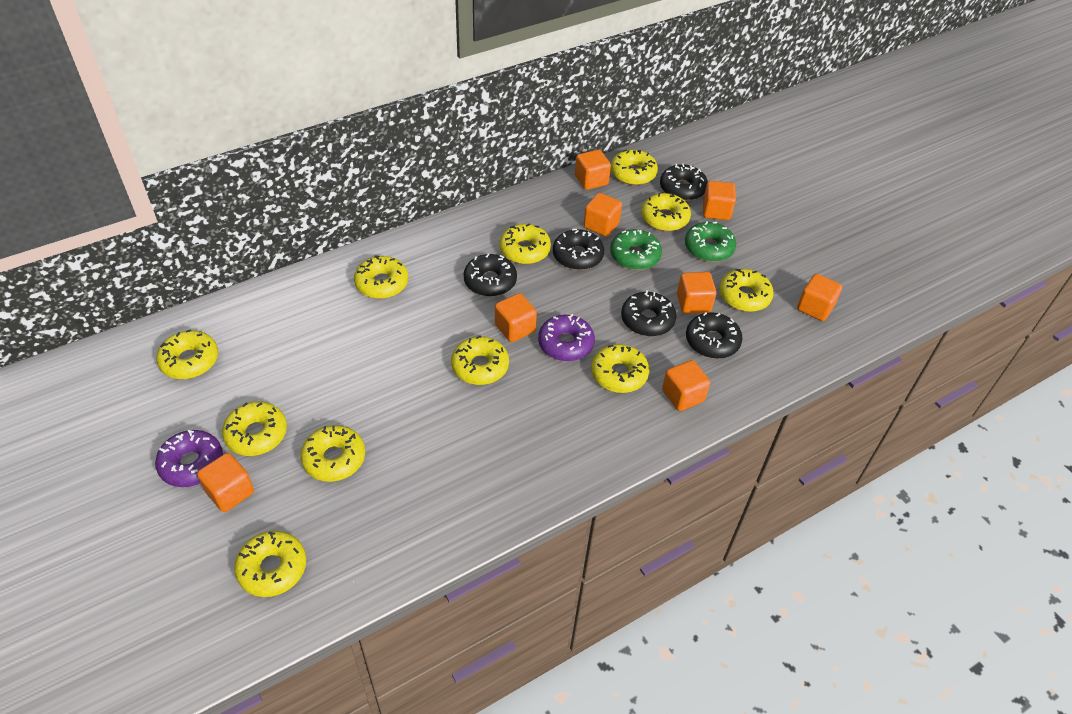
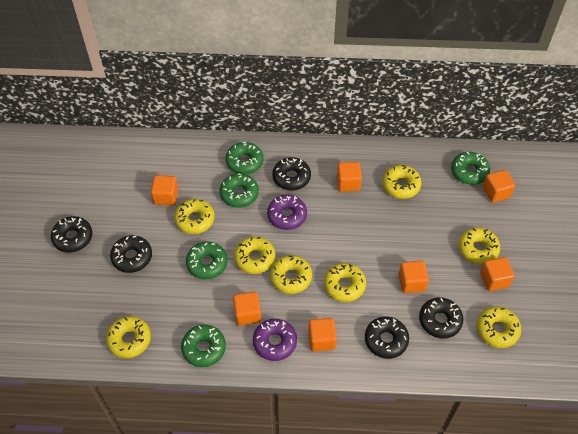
green donut: [610,229,662,270] [685,222,736,262] = 2 -> [181,325,226,367] [186,242,227,279] [219,174,259,208] [225,142,263,174] [451,152,490,185] = 5
orange cube: [197,453,254,512] [495,293,537,342] [575,150,611,190] [583,193,622,237] [662,360,710,411] [677,272,717,314] [703,181,736,220] [797,274,842,321] = 8 -> [151,175,178,206] [233,292,261,326] [308,318,337,352] [337,162,362,192] [399,260,429,293] [480,257,515,291] [483,170,515,203] = 7
yellow donut: [156,329,218,379] [222,401,287,456] [234,531,306,597] [301,425,365,482] [354,256,408,299] [451,335,509,385] [500,223,551,264] [591,344,649,393] [611,149,658,185] [641,193,691,231] [719,269,774,312] = 11 -> [106,316,151,358] [174,199,215,234] [234,236,275,274] [270,255,312,294] [324,263,366,302] [382,165,422,199] [458,227,500,265] [476,306,521,348] = 8

